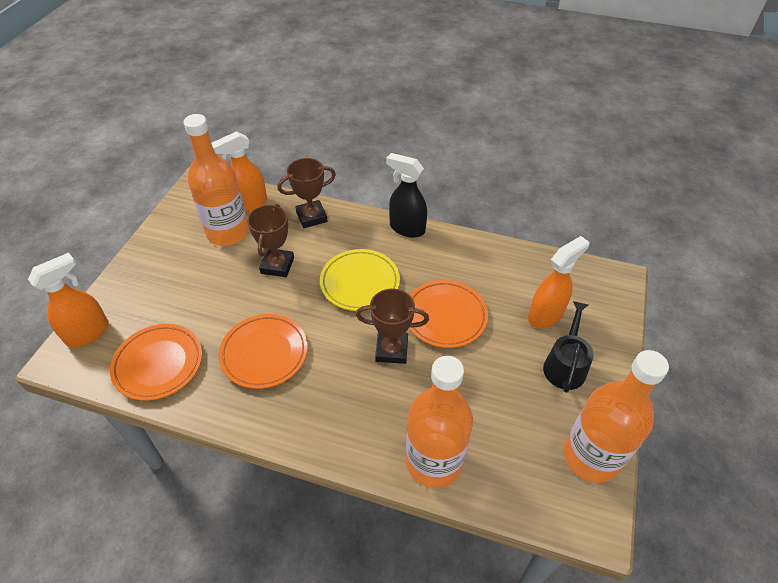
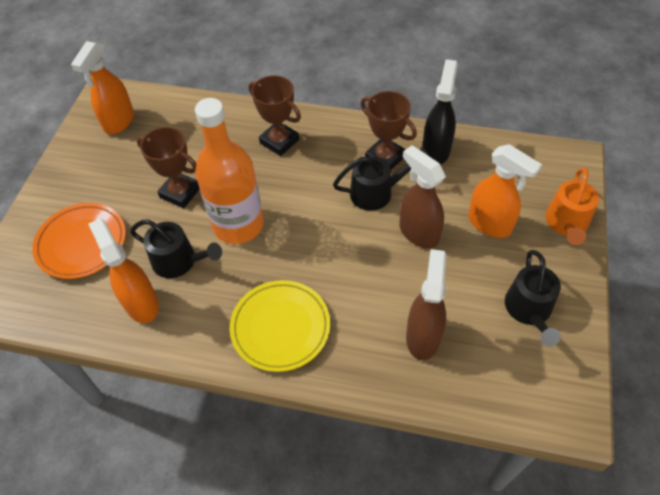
black watering can: [543,301,594,393] = 1 -> [130,219,222,278] [333,147,429,211] [505,250,561,346] = 3
brown spray bottle: none = 0 -> [399,145,446,249] [406,249,446,360] = 2
orange bottle: [183,114,249,246] [406,356,473,488] [564,350,669,483] = 3 -> [195,98,264,244] = 1
orange plate: [110,324,202,401] [219,314,308,389] [409,280,488,348] = 3 -> [32,203,126,279] = 1
orange watering can: none = 0 -> [545,167,599,245] = 1

